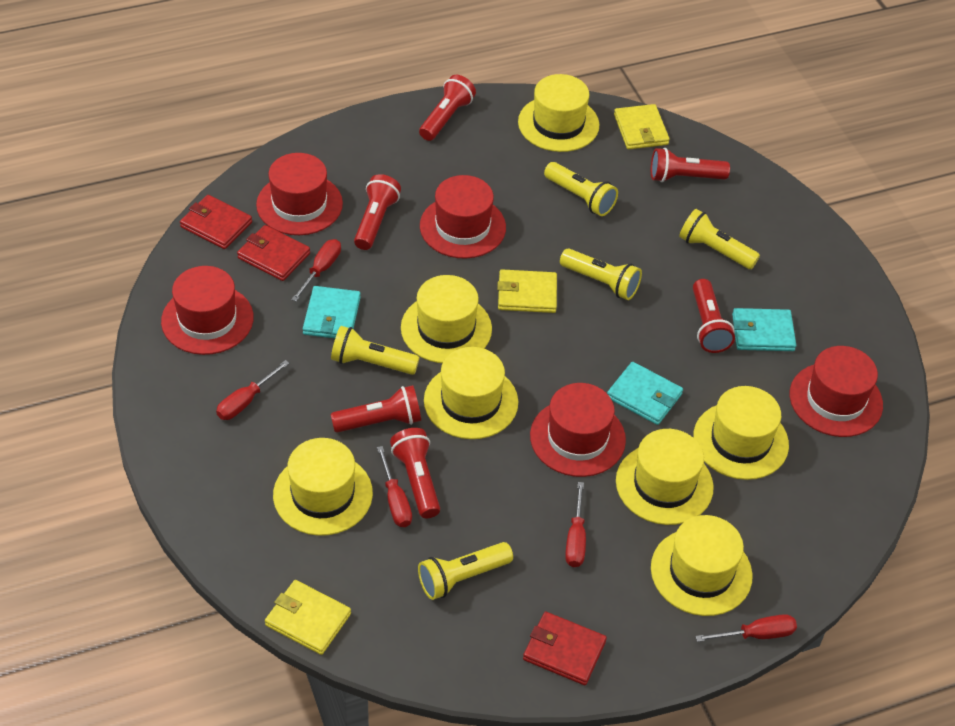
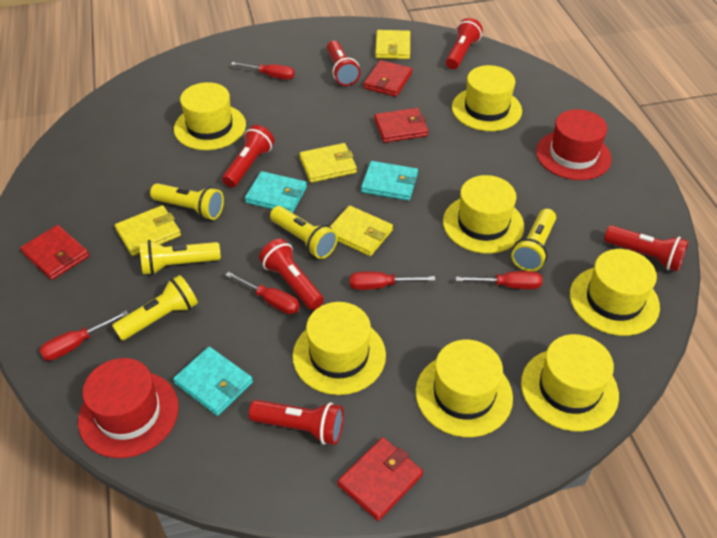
red hat: [161,266,254,355] [256,153,343,235] [420,175,506,259] [530,383,626,477] [789,346,883,437] = 5 -> [78,358,179,458] [536,109,612,180] = 2
red wallet: [180,195,252,249] [237,225,310,281] [523,612,607,685] = 3 -> [20,225,89,280] [338,437,423,521] [364,60,412,97] [374,108,429,143] = 4
yellow wallet: [265,580,351,655] [497,269,557,313] [614,104,670,149] = 3 -> [115,205,181,256] [299,143,357,183] [330,205,393,256] [375,30,410,59] = 4

